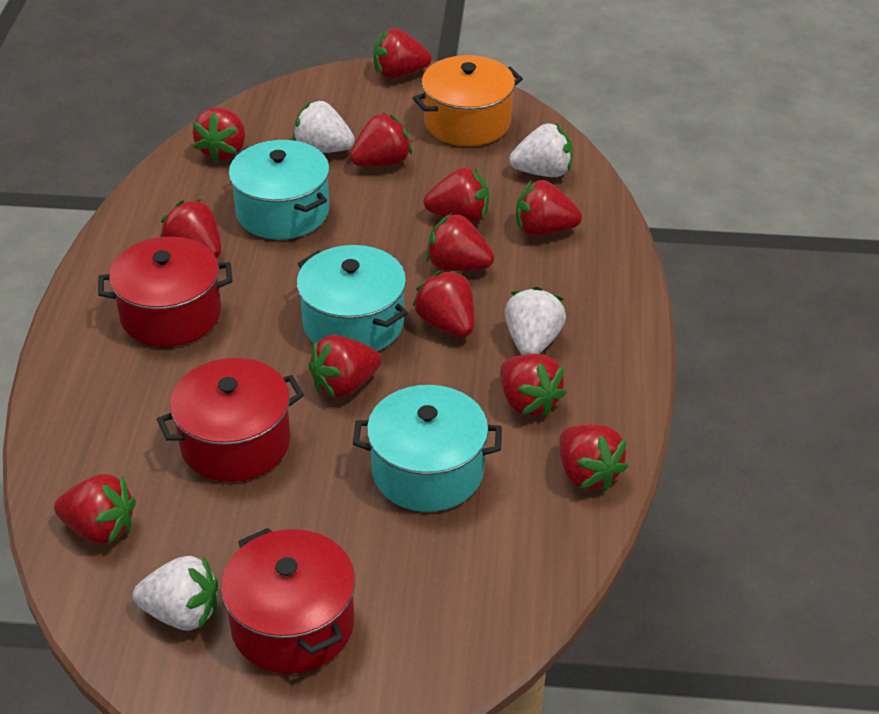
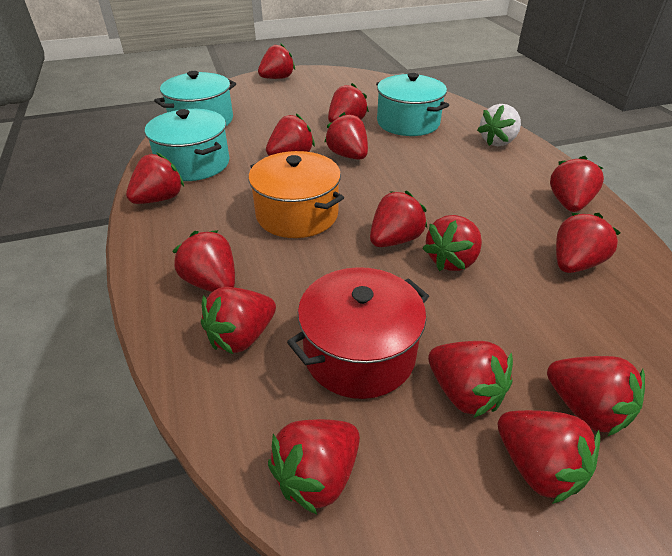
red pot: [98,237,232,347] [157,358,304,482] [221,528,355,674] = 3 -> [287,267,429,399] = 1
red strawberry: [54,474,136,544] [160,199,221,258] [193,108,245,163] [308,335,382,398] [350,113,412,167] [374,28,432,79] [412,271,474,337] [424,167,489,223] [426,213,494,271] [500,354,567,417] [516,180,582,236] [559,424,628,491] = 12 -> [126,152,184,204] [172,230,235,292] [201,287,276,354] [258,43,295,79] [266,114,315,156] [268,419,360,515] [324,112,368,160] [328,83,369,123] [370,191,427,247] [422,215,482,271] [428,341,513,418] [497,410,600,504] [547,356,645,437] [550,156,604,212] [556,213,621,273] = 15
white strawberry: [133,556,218,631] [293,100,355,153] [505,287,566,355] [509,123,572,177] = 4 -> [477,104,521,146] = 1

